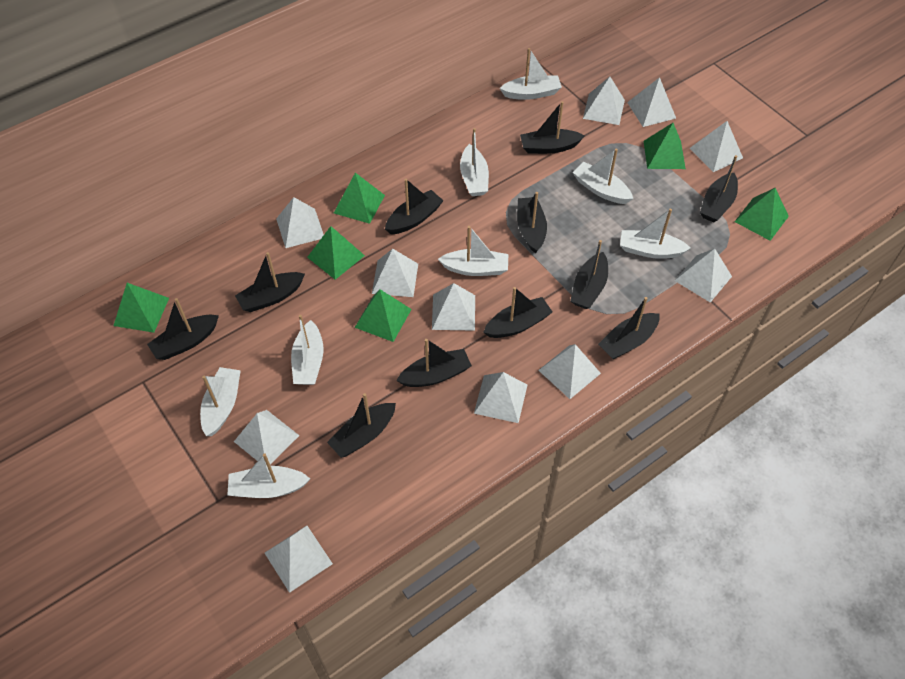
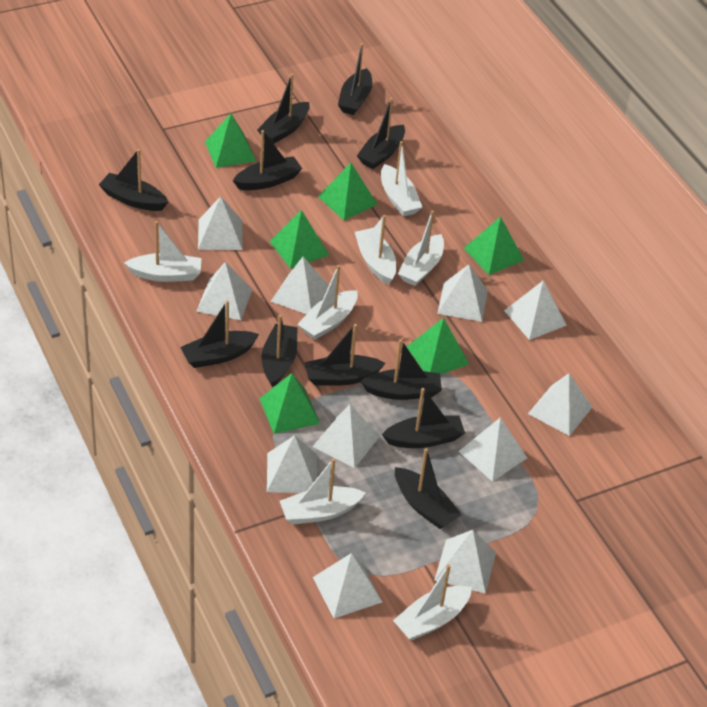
white boat: [200,367,241,436] [228,453,310,498] [291,315,324,385] [438,226,508,276] [460,128,489,196] [500,48,562,100] [573,149,633,204] [620,209,691,259] = 8 -> [124,221,202,282] [280,458,366,524] [297,265,358,340] [355,215,396,285] [381,141,422,217] [393,564,472,641] [398,210,444,286] = 7

